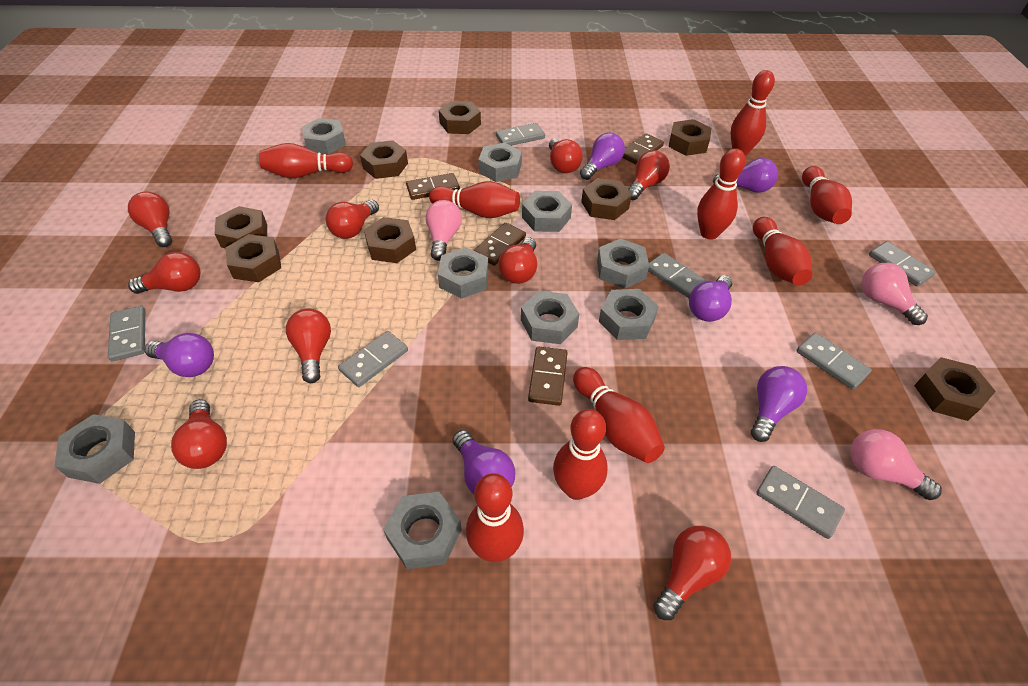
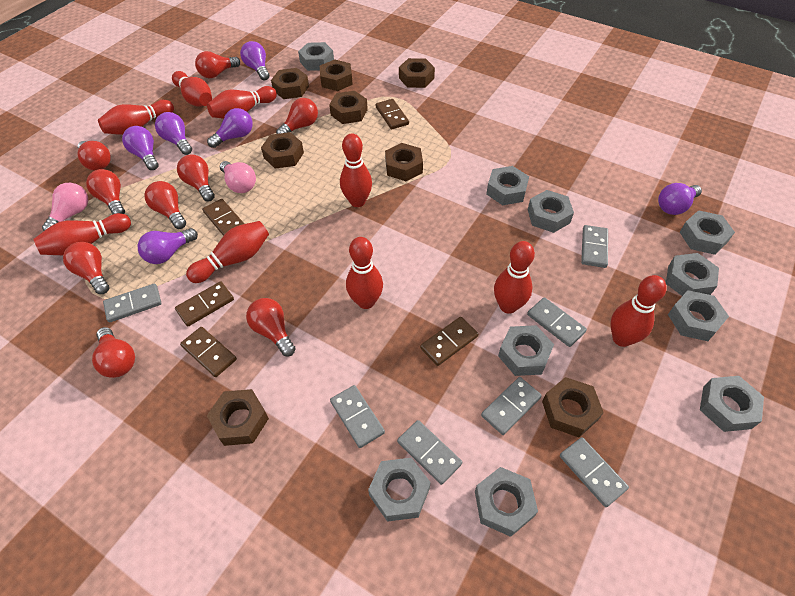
brown domino: [406,173,460,200] [473,223,526,266] [528,346,568,406] [622,133,664,164] = 4 -> [175,281,234,327] [180,327,237,377] [202,199,244,236] [375,99,409,129] [420,317,478,366] = 5
grey nut: [54,414,135,484] [302,118,346,154] [383,492,462,569] [438,247,489,299] [478,143,522,182] [521,291,579,344] [522,191,572,232] [597,238,649,289] [599,289,659,340] = 9 -> [298,42,334,71] [368,458,431,522] [475,467,538,537] [486,166,529,205] [498,325,554,376] [528,190,574,233] [666,253,719,296] [668,290,729,341] [680,210,735,255] [700,376,764,432] = 10
pink light bulb: [426,200,462,261] [851,429,942,500] [861,263,928,325] = 3 -> [42,183,88,231] [220,161,256,193] = 2

